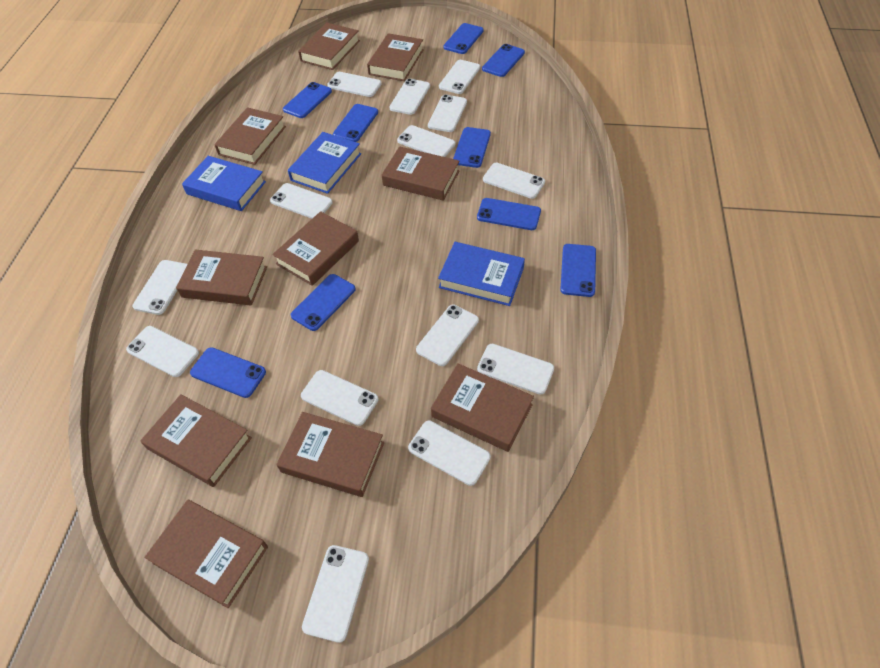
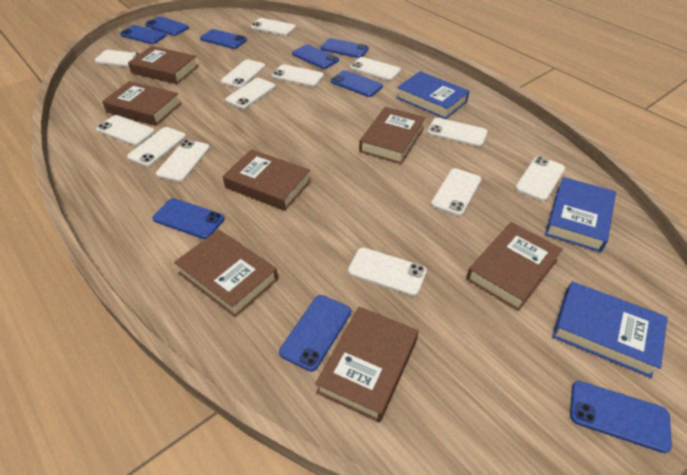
brown book: [140,394,252,487] [144,500,268,608] [176,249,267,305] [214,107,286,165] [272,211,359,286] [276,412,384,497] [298,23,360,70] [367,33,424,81] [382,146,459,201] [431,364,534,452] = 10 -> [102,81,181,126] [128,46,199,84] [174,229,278,317] [223,149,311,211] [315,307,418,423] [359,107,426,164] [466,222,563,311] = 7
white phone: [126,326,199,377] [132,260,187,315] [270,183,333,219] [301,370,378,426] [302,545,369,643] [327,72,382,97] [389,78,430,115] [397,125,455,157] [408,420,491,486] [416,305,479,366] [428,95,467,132] [439,60,480,94] [477,344,554,395] [483,163,545,199] = 14 -> [95,50,141,67] [96,115,155,146] [127,127,186,167] [156,140,210,182] [221,59,265,88] [225,78,276,109] [250,18,296,36] [272,64,324,87] [348,248,427,296] [350,57,401,81] [427,118,488,147] [431,168,481,216] [515,156,565,201] = 13

